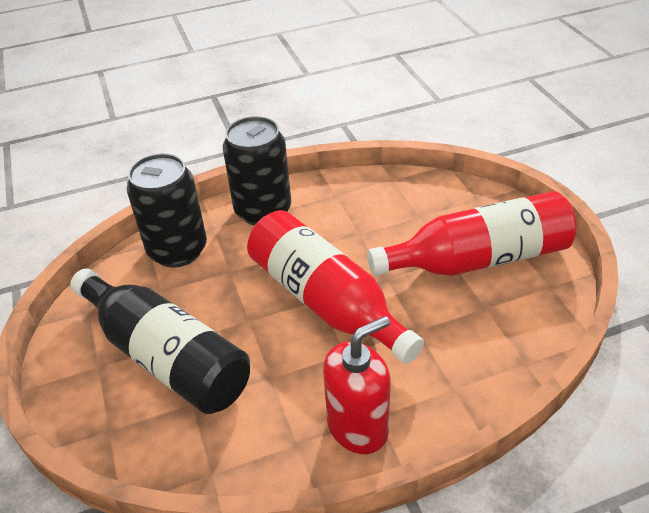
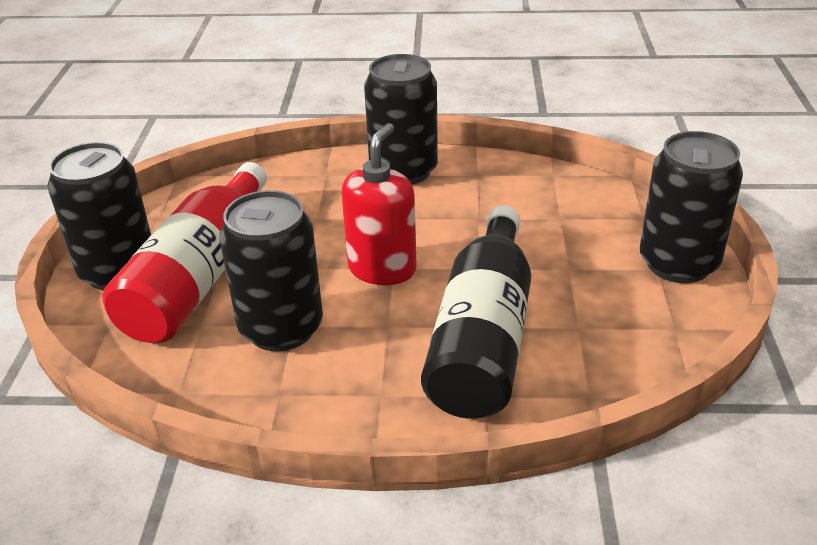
black can: [127,153,207,268] [223,116,291,226] = 2 -> [48,142,151,291] [219,190,323,351] [364,54,438,185] [640,131,743,283] = 4
red bottle: [247,210,424,364] [367,191,577,276] = 2 -> [103,162,267,343] = 1

